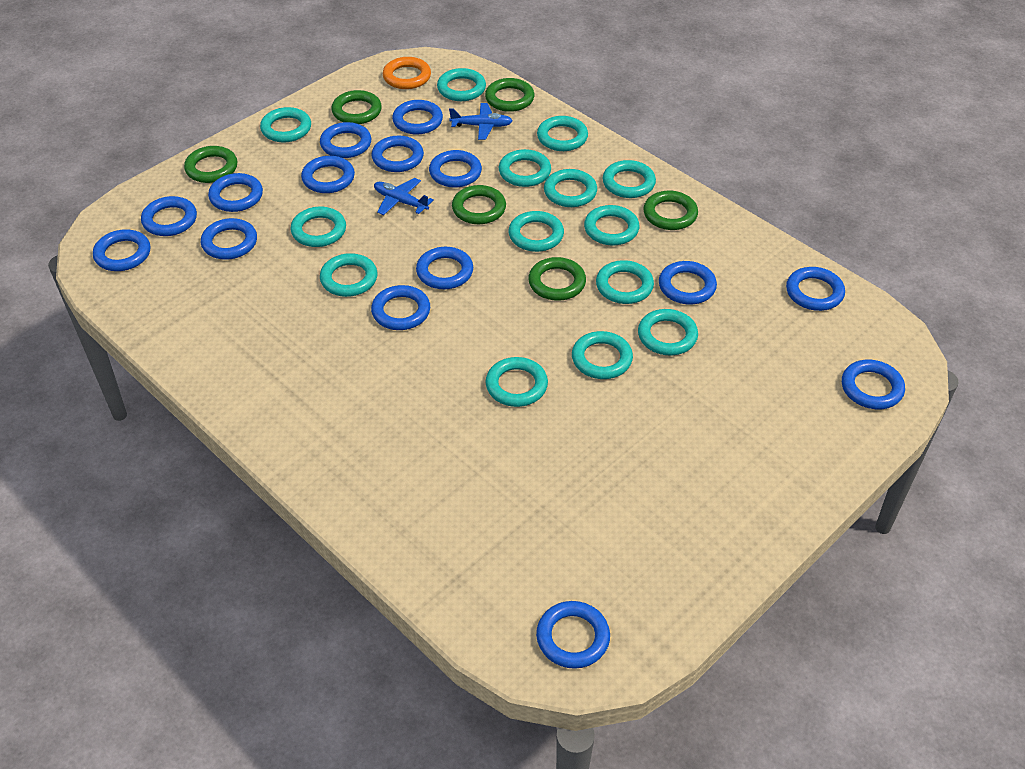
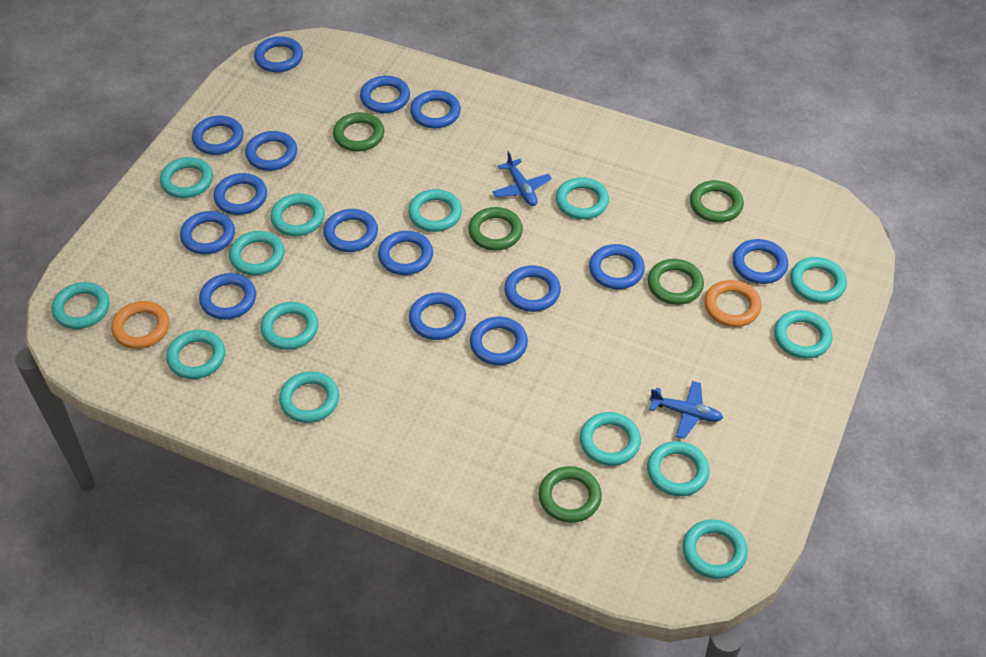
green ring: [184,146,237,183] [331,90,382,124] [452,185,506,224] [485,78,534,112] [528,257,586,301] [643,191,698,230] = 6 -> [333,112,384,151] [468,207,523,250] [539,466,602,523] [648,259,704,305] [690,180,744,223] = 5
orange ring: [383,57,431,89] = 1 -> [111,301,170,349] [704,280,761,327] = 2

